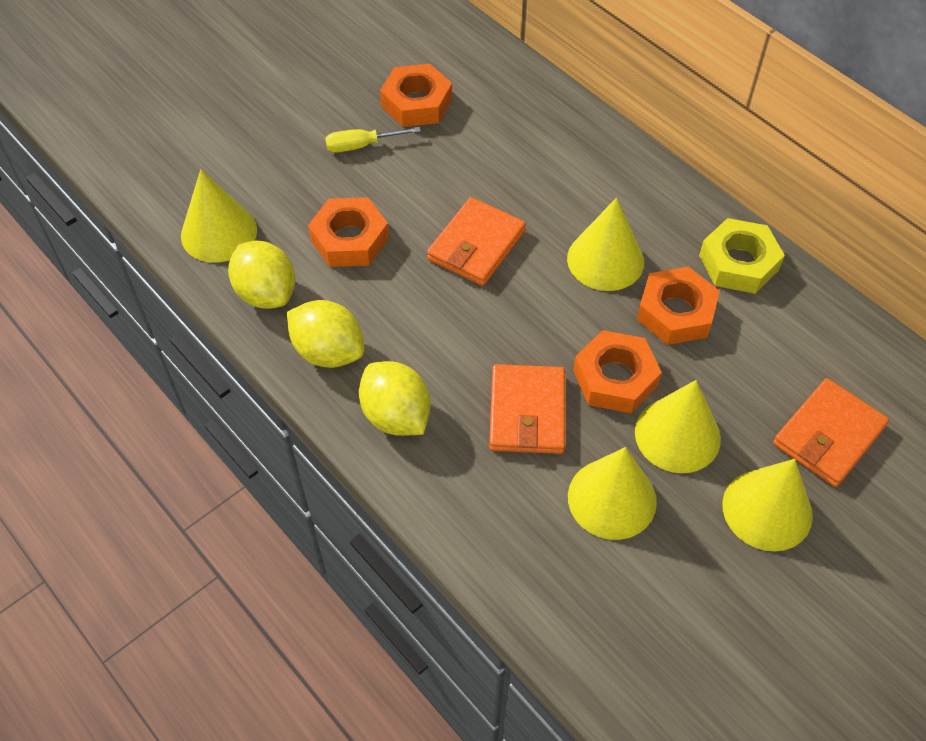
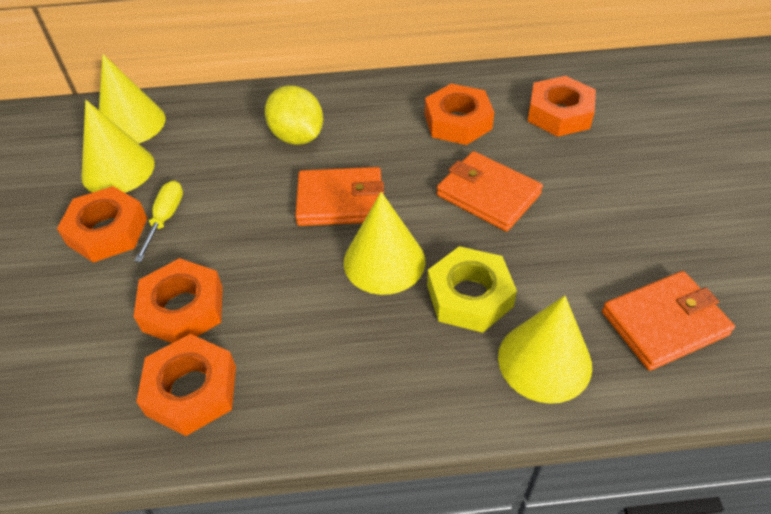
orange nut: [308,197,389,267] [380,64,452,127] [573,330,662,413] [637,267,720,345] = 4 -> [57,186,147,263] [133,258,223,343] [136,334,236,436] [425,84,494,145] [528,76,596,137] = 5
yellow cone: [181,169,257,262] [567,198,644,291] [568,447,657,540] [635,380,721,473] [722,459,813,552] = 5 -> [81,100,155,193] [99,54,165,144] [344,192,425,295] [498,296,592,404] = 4
yellow lemon: [228,241,295,309] [287,300,364,368] [359,361,430,436] = 3 -> [265,86,323,145] = 1

